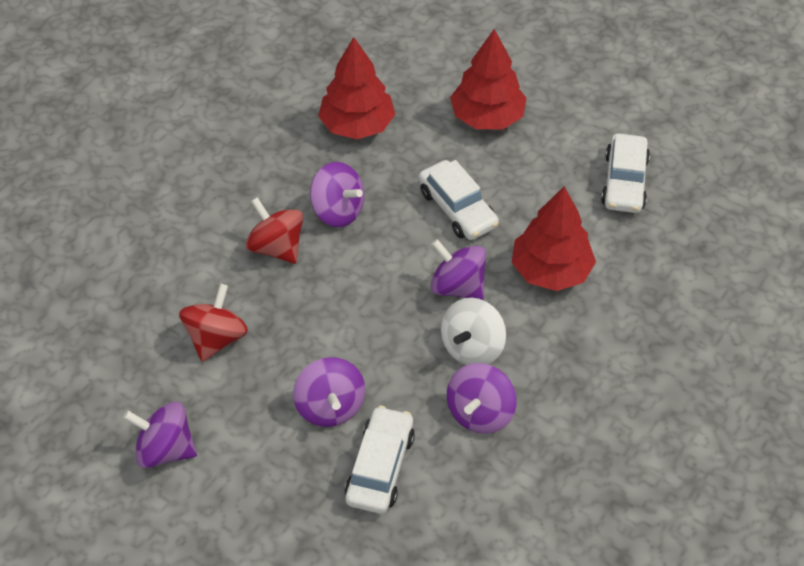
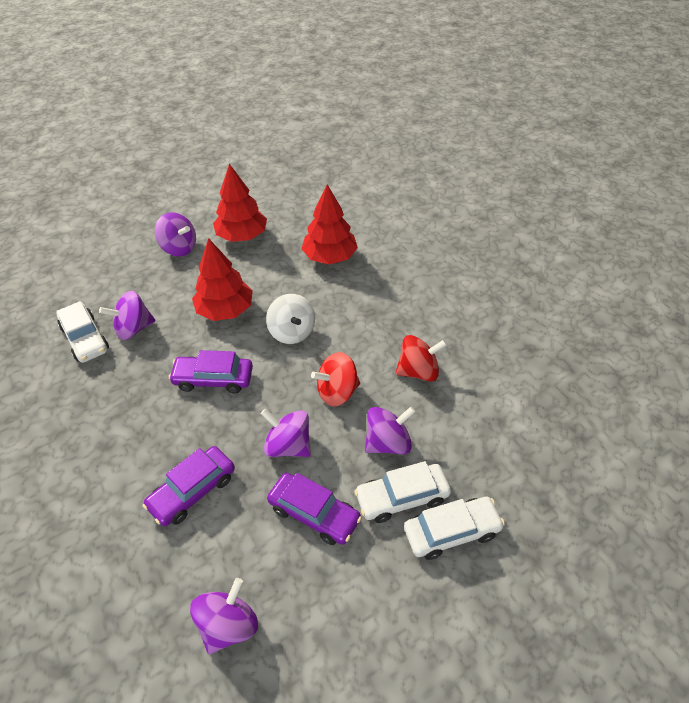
purple car: none = 0 -> [143,446,235,526] [169,350,253,393] [267,473,362,545] = 3

